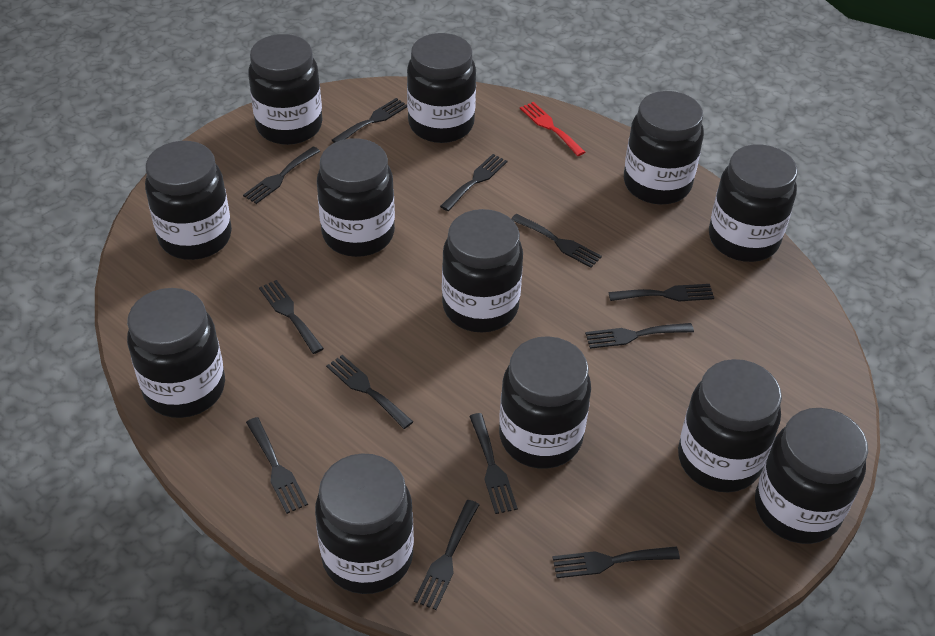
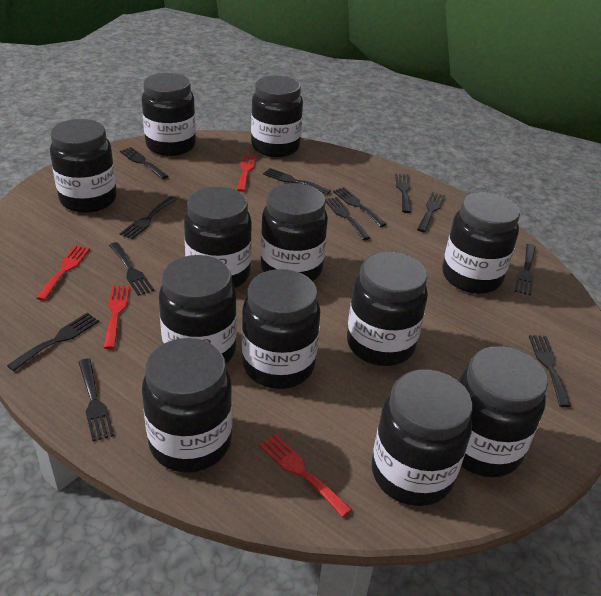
red fork: [520,102,585,156] = 1 -> [36,245,90,301] [103,285,130,349] [237,154,256,192] [259,434,352,517] = 4

